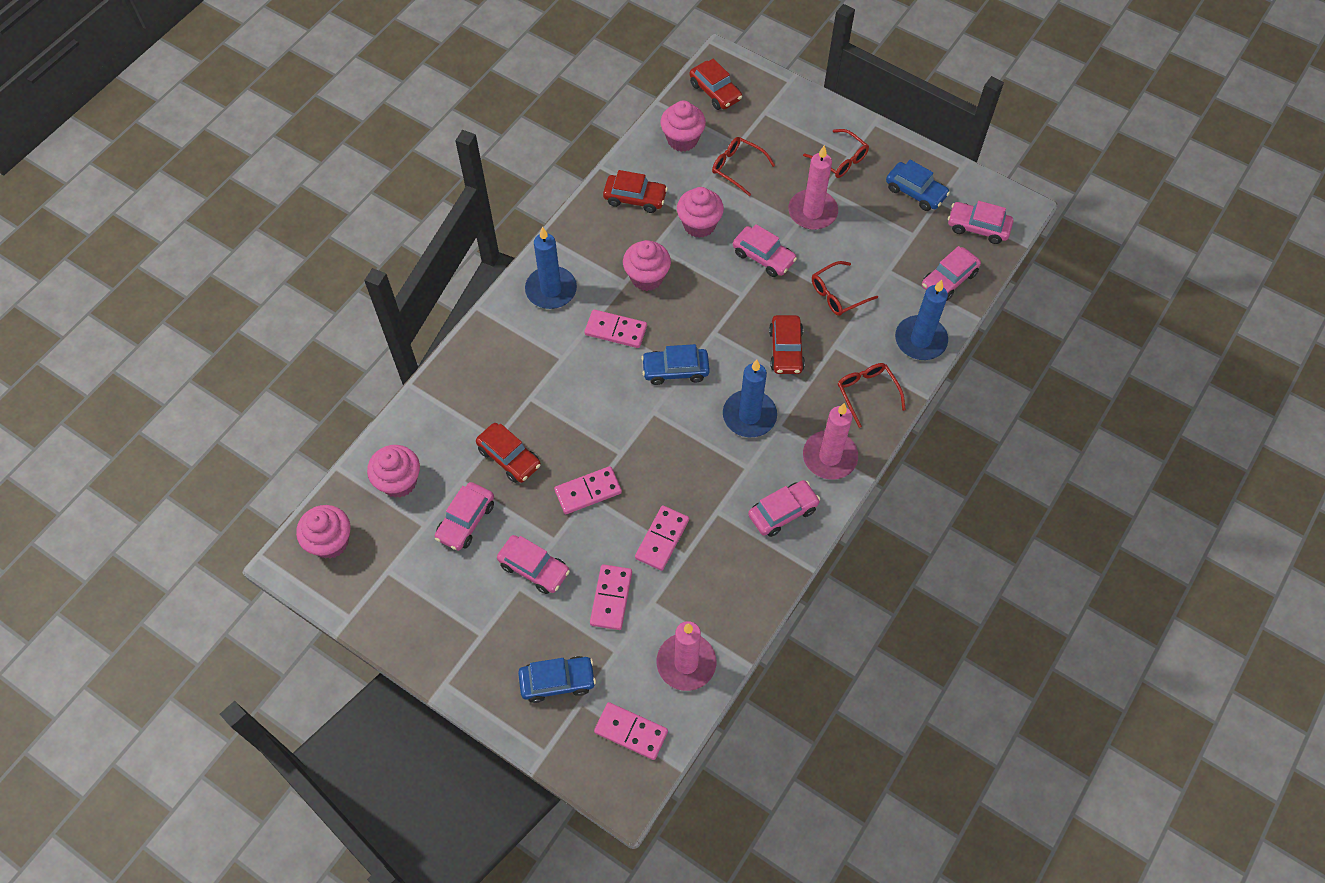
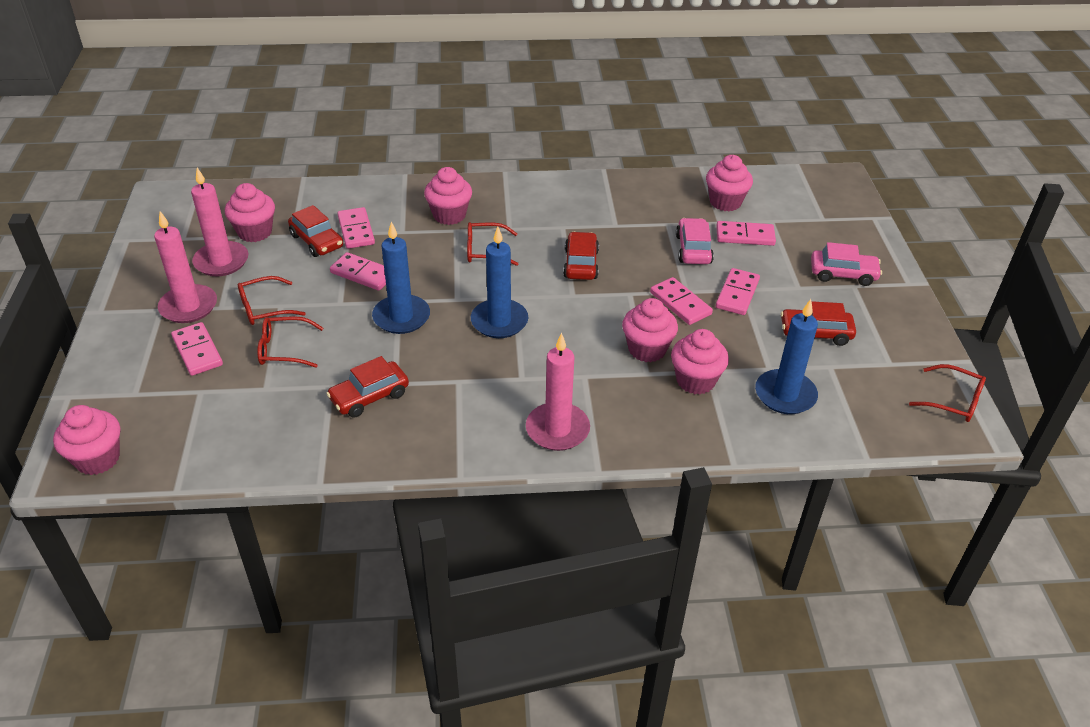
blue car: [518,656,596,703] [641,344,710,385] [886,160,950,211] = 3 -> none = 0
pink car: [435,482,494,551] [497,535,570,594] [733,224,797,277] [748,480,820,537] [922,246,981,300] [948,201,1013,244] = 6 -> [676,218,714,264] [811,242,882,286] = 2
pink cupcake: [296,505,350,559] [367,445,420,498] [623,240,671,291] [660,100,706,152] [677,187,724,238] = 5 -> [53,405,120,475] [225,183,275,242] [424,167,472,225] [622,298,678,362] [671,329,729,394] [706,155,753,211] = 6
pink domino: [554,466,622,514] [585,309,647,348] [590,564,632,630] [594,702,668,760] [635,505,689,571] = 5 -> [171,322,223,376] [330,252,386,291] [337,207,375,249] [650,277,713,325] [716,221,776,246] [716,268,760,315] = 6

